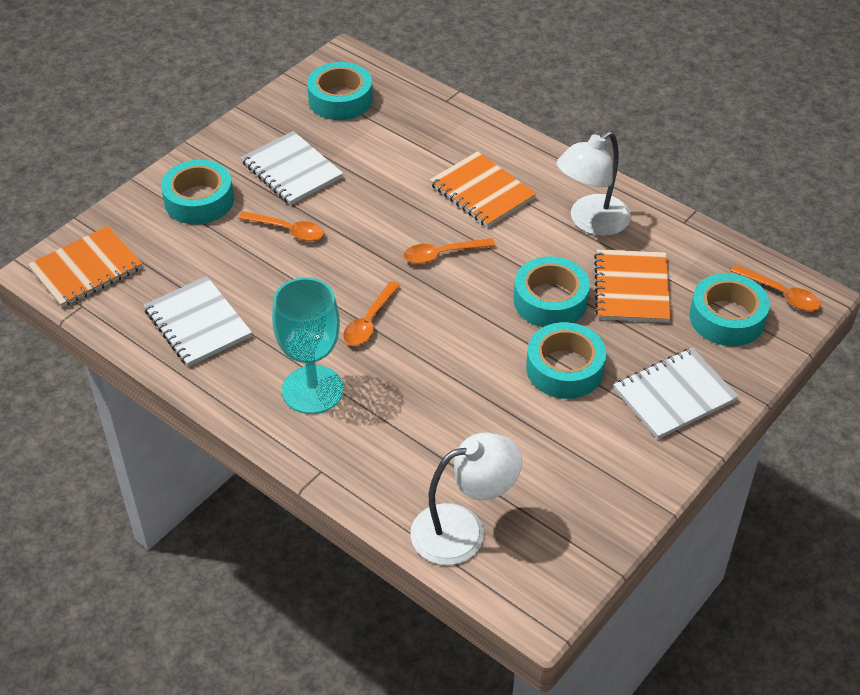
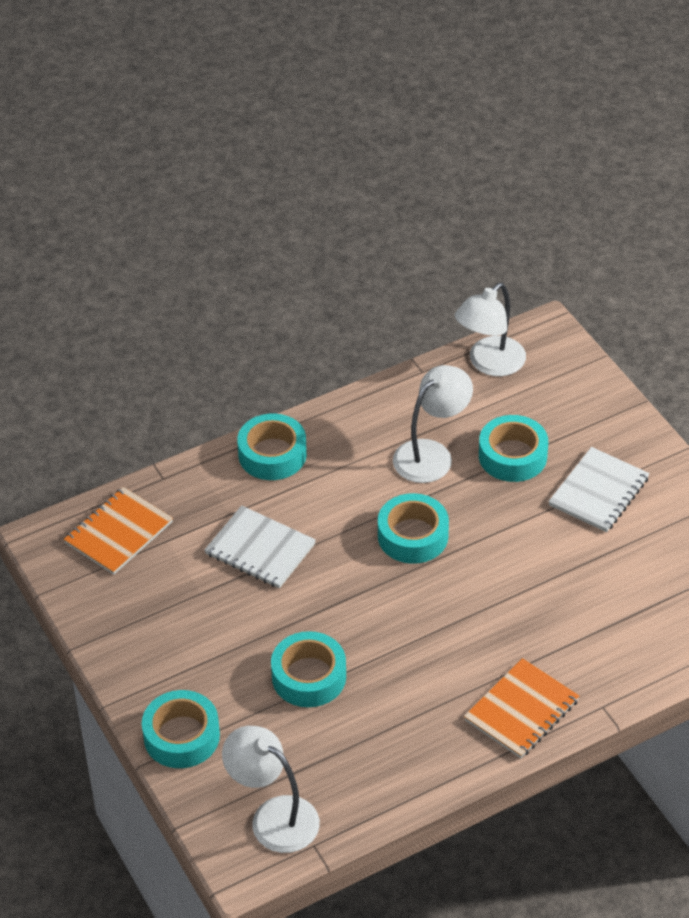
orange notebook: [28,226,142,308] [430,151,536,227] [594,249,671,323] = 3 -> [64,487,173,575] [464,658,579,758] = 2
orange spoon: [238,211,324,241] [343,281,400,346] [403,238,495,264] [730,265,821,311] = 4 -> none = 0
turquoise goblet: [272,277,344,414] = 1 -> none = 0
white lamp: [410,433,522,565] [557,131,631,236] = 2 -> [222,726,320,853] [393,365,473,483] [455,283,526,376] = 3
white notebook: [144,276,252,367] [241,131,343,205] [614,347,739,439] = 3 -> [204,505,316,588] [548,447,650,532] = 2

